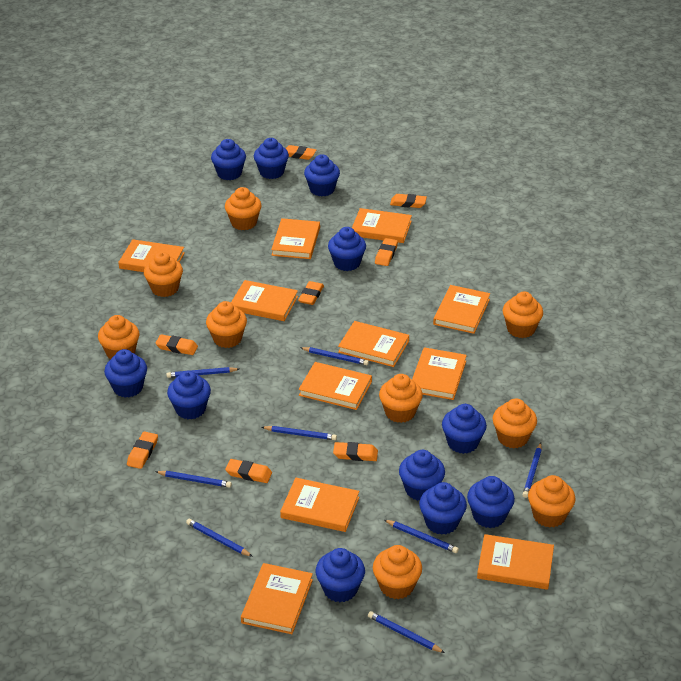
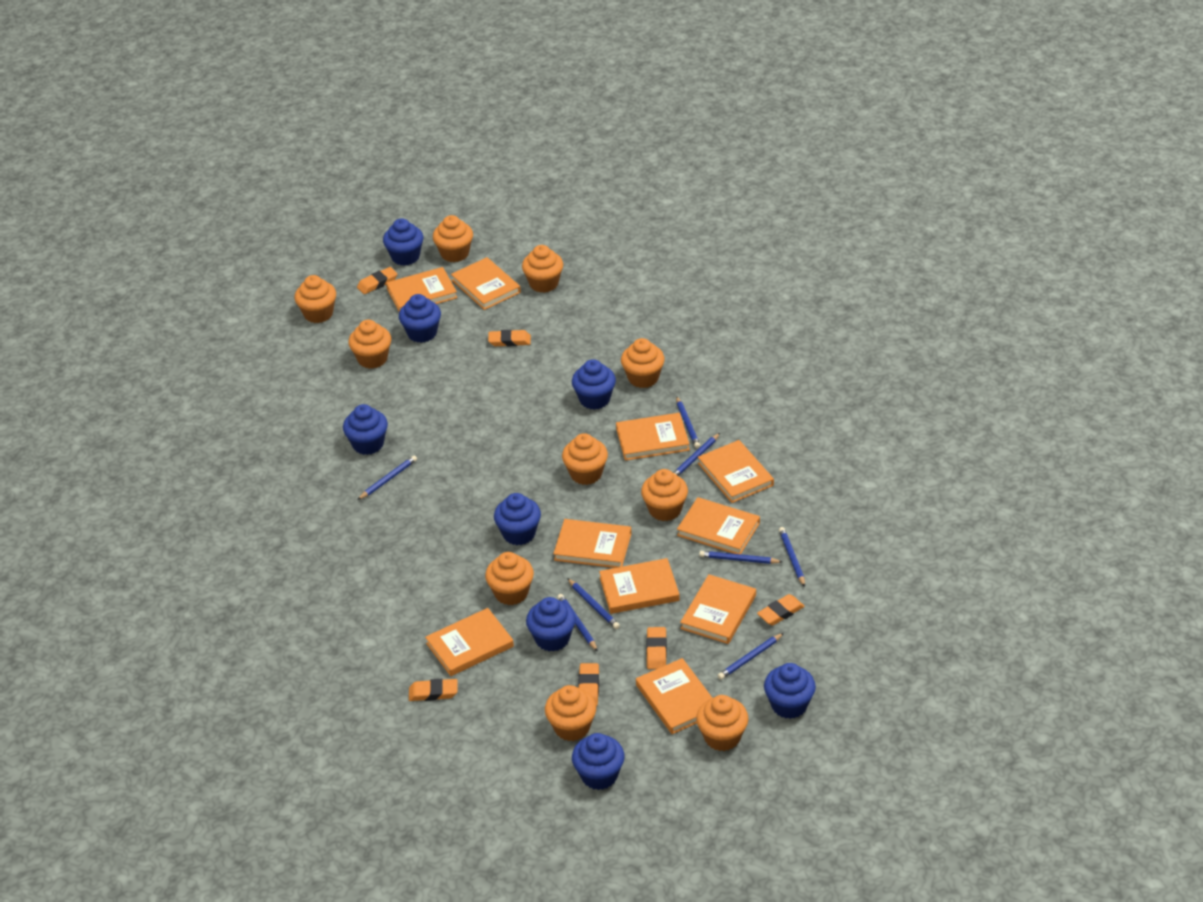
blue cupcake: [104,349,147,398] [167,370,211,420] [211,139,246,180] [254,138,289,179] [304,154,340,196] [316,548,365,602] [328,227,366,271] [399,450,445,501] [419,482,467,535] [442,404,487,454] [467,476,515,528] = 11 -> [343,404,388,455] [383,218,423,266] [399,294,441,343] [494,493,541,545] [526,597,576,652] [572,359,616,410] [572,733,625,790] [764,663,816,719] = 8
orange book: [118,239,185,272] [231,280,298,321] [241,563,313,634] [271,218,320,259] [280,478,359,532] [299,362,372,410] [338,321,409,367] [352,208,412,243] [412,347,467,400] [433,285,490,334] [477,534,554,590] = 11 -> [386,267,457,312] [425,608,514,676] [451,257,521,310] [553,519,632,568] [599,558,680,614] [616,413,690,461] [636,658,712,734] [677,497,760,554] [680,574,756,644] [698,440,774,503] = 10
orange cupcake: [98,315,139,360] [144,252,183,297] [206,301,247,348] [225,187,262,230] [373,545,422,599] [379,374,423,423] [492,399,537,448] [503,292,543,338] [528,475,576,527] = 9 -> [295,275,336,323] [348,320,391,369] [433,215,473,262] [485,552,534,605] [522,245,563,293] [545,685,596,741] [562,433,608,485] [621,338,665,388] [641,469,688,521] [696,695,749,751] = 10
orange eraser: [127,432,158,469] [155,334,198,355] [225,459,272,483] [285,145,316,160] [298,281,324,305] [333,442,378,461] [375,238,398,266] [390,194,427,208] = 8 -> [357,267,398,294] [409,679,458,701] [488,330,531,347] [578,663,599,706] [646,627,667,669] [757,594,805,626] = 6

